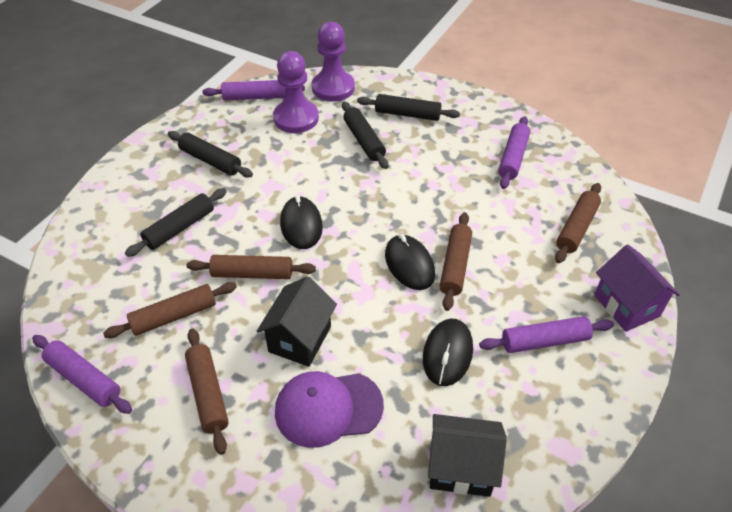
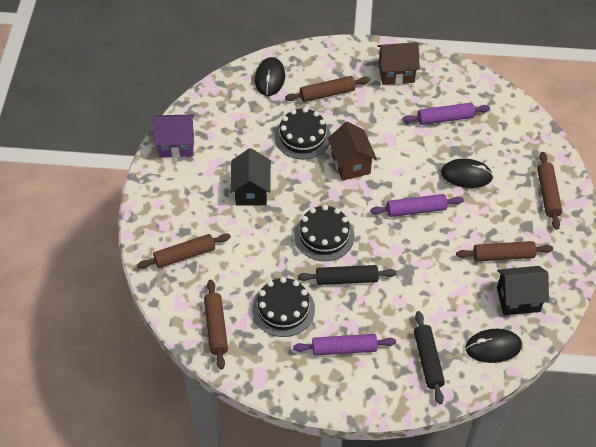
black cake: none = 0 -> [252,277,315,337] [275,107,331,159] [295,205,354,261] = 3
black rolling pin: [125,188,227,257] [168,131,253,177] [342,101,389,169] [357,94,460,121] = 4 -> [298,265,397,285] [414,311,445,404] = 2
brown house: none = 0 -> [327,122,377,181] [377,42,420,85] = 2
purple cap: [275,371,384,448] = 1 -> none = 0
purple pawn: [273,51,319,133] [311,22,355,101] = 2 -> none = 0
purple rolling pin: [32,335,132,414] [202,80,305,100] [479,316,614,353] [498,116,530,189] = 4 -> [293,334,396,356] [370,194,464,217] [402,103,490,125] = 3

